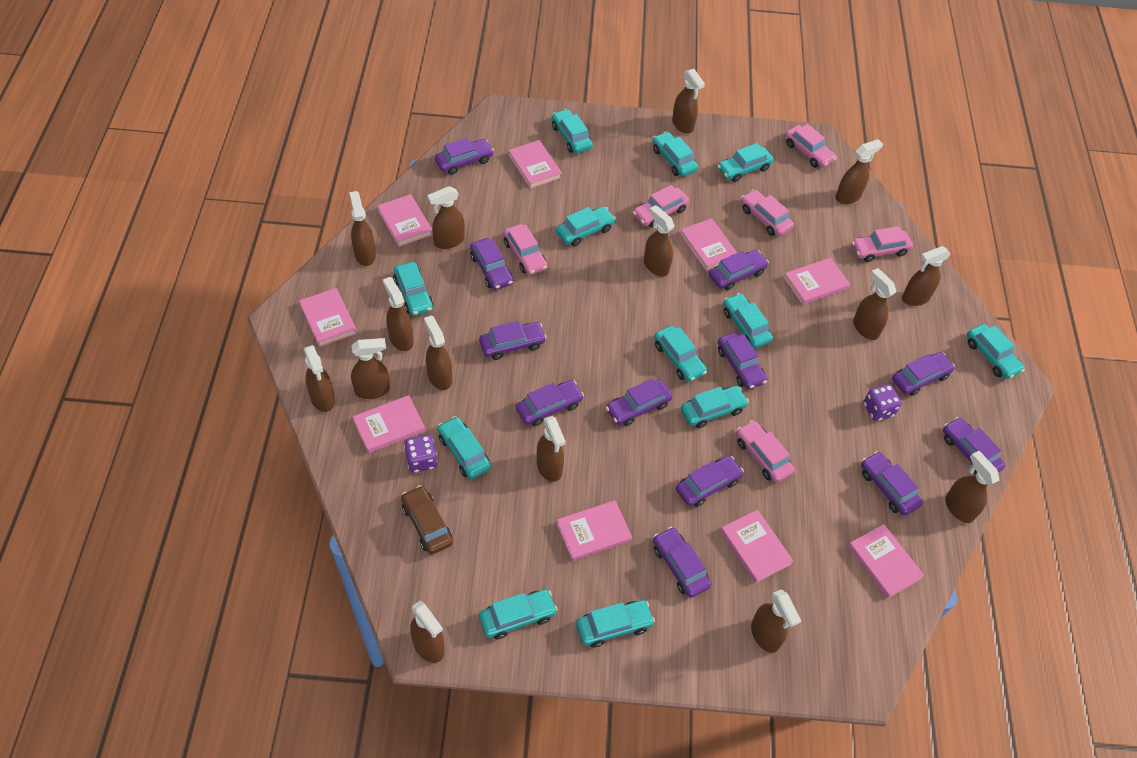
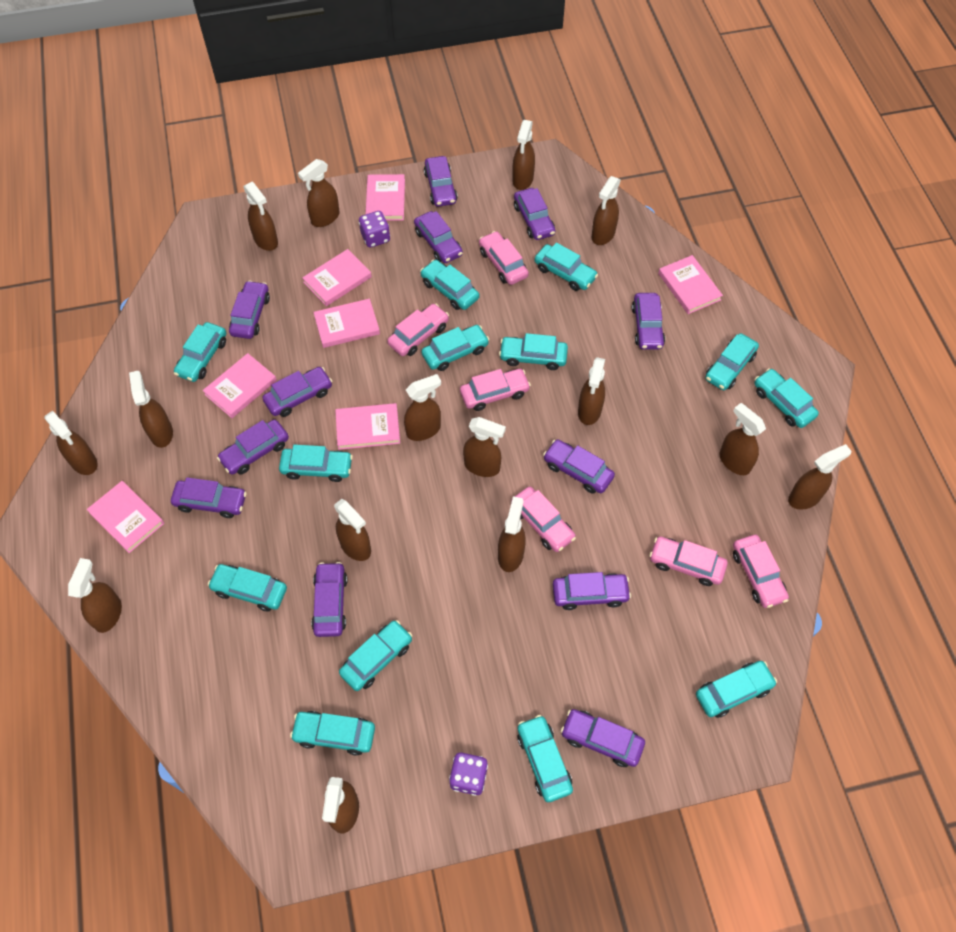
brown car: [401,485,453,555] = 1 -> none = 0
pink book: [299,288,357,347] [353,395,425,453] [377,194,433,247] [508,140,562,189] [557,500,632,561] [680,218,737,271] [721,509,793,583] [784,258,850,305] [848,524,924,599] = 9 -> [87,481,164,553] [203,353,277,418] [302,249,372,306] [313,299,380,348] [335,403,400,450] [365,174,405,221] [658,255,723,314] = 7
turquoise car: [393,262,433,316] [438,416,491,479] [479,589,558,639] [552,109,593,154] [556,206,616,246] [576,600,655,648] [652,132,698,177] [654,326,707,382] [681,386,749,428] [717,143,774,182] [723,293,773,349] [967,324,1025,379] = 12 -> [174,322,226,382] [208,564,287,612] [279,445,353,482] [290,711,375,756] [339,620,412,691] [420,260,479,310] [421,325,490,371] [499,333,568,370] [518,715,573,802] [534,242,598,291] [696,661,777,718] [705,333,759,390] [754,368,819,428] = 13

